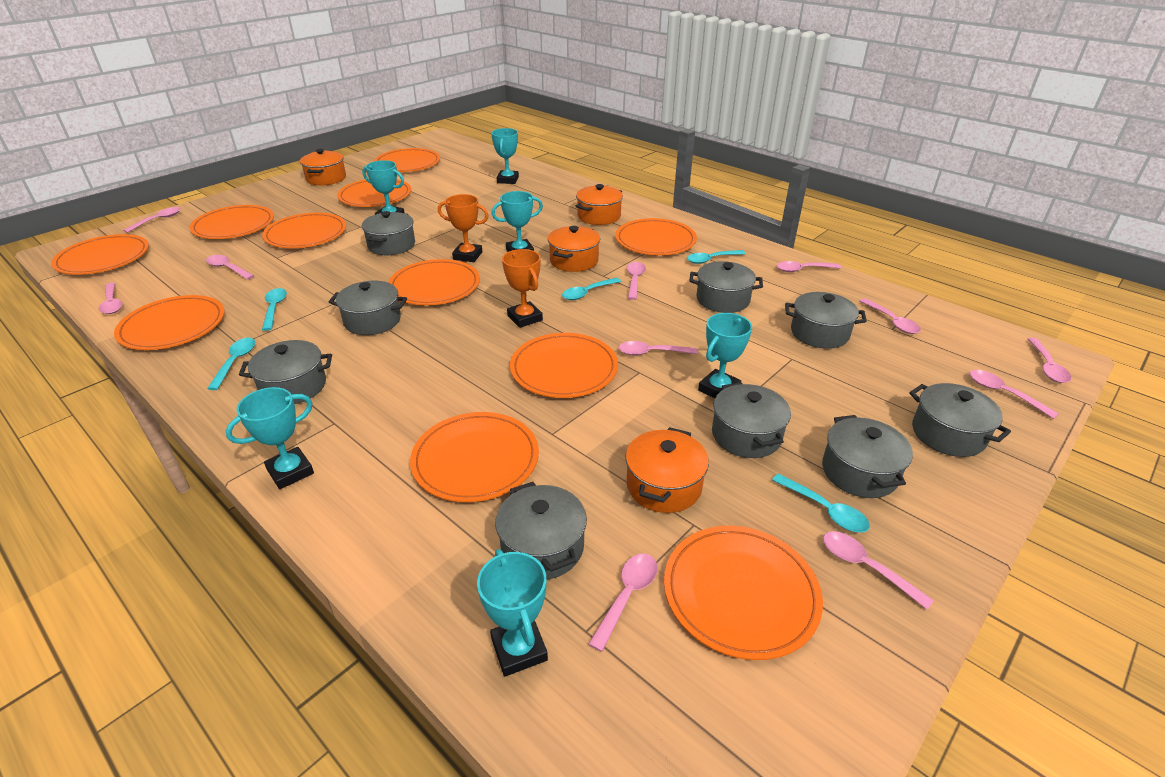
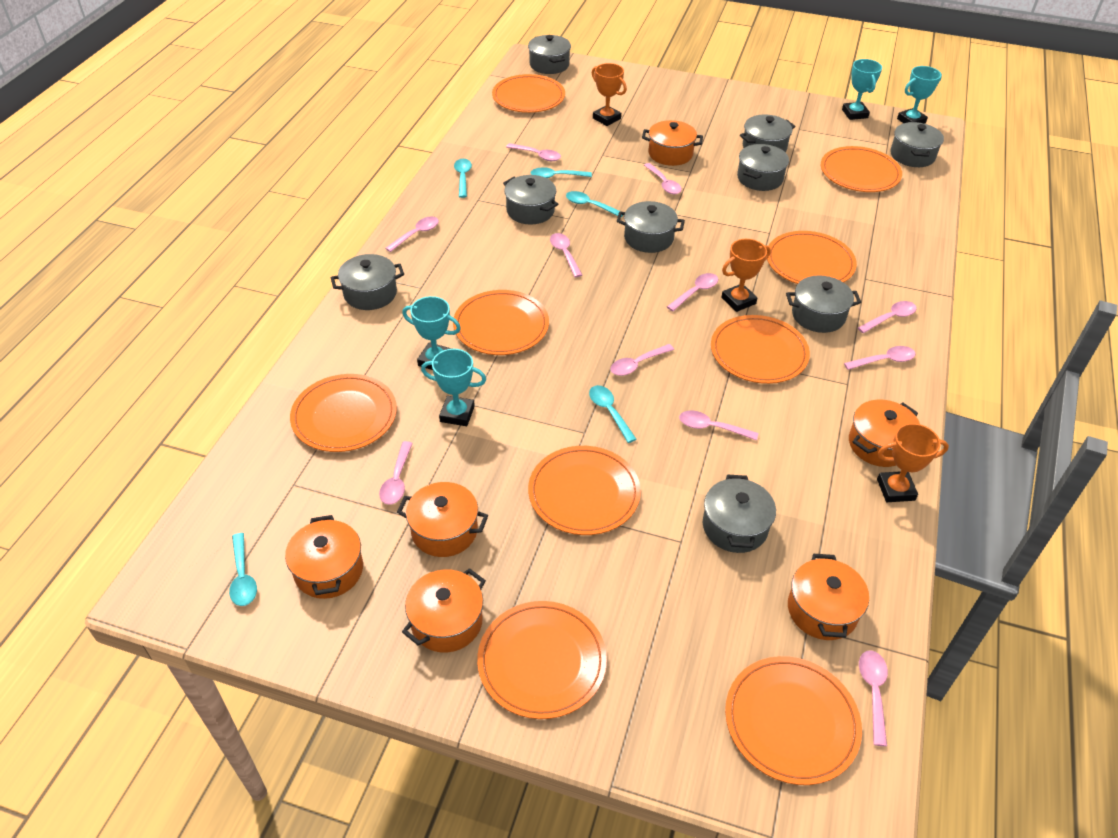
orange plate: [51,234,149,275] [114,295,225,350] [190,205,274,239] [262,213,346,248] [337,179,411,207] [374,148,440,172] [388,259,480,305] [410,412,539,502] [510,333,618,398] [615,218,697,255] [664,526,823,660] = 11 -> [290,374,397,452] [453,290,549,355] [477,601,607,719] [492,74,565,113] [528,446,641,535] [711,315,810,384] [725,656,862,785] [767,231,857,284] [821,146,902,192] = 9
orange pot: [300,149,346,185] [548,226,600,272] [576,184,623,225] [625,427,709,513] = 4 -> [285,515,363,599] [397,482,488,557] [402,568,486,653] [642,120,703,166] [788,554,869,640] [849,400,920,467] = 6
orange trophy: [438,194,489,262] [502,249,543,328] = 2 -> [592,63,627,126] [721,239,771,312] [877,423,949,502] = 3
turquoise trophy: [226,387,314,489] [362,160,404,215] [477,549,548,677] [491,128,519,184] [491,191,543,252] [698,313,752,398] = 6 -> [402,296,461,370] [421,349,486,426] [842,59,882,120] [897,66,942,124] = 4

